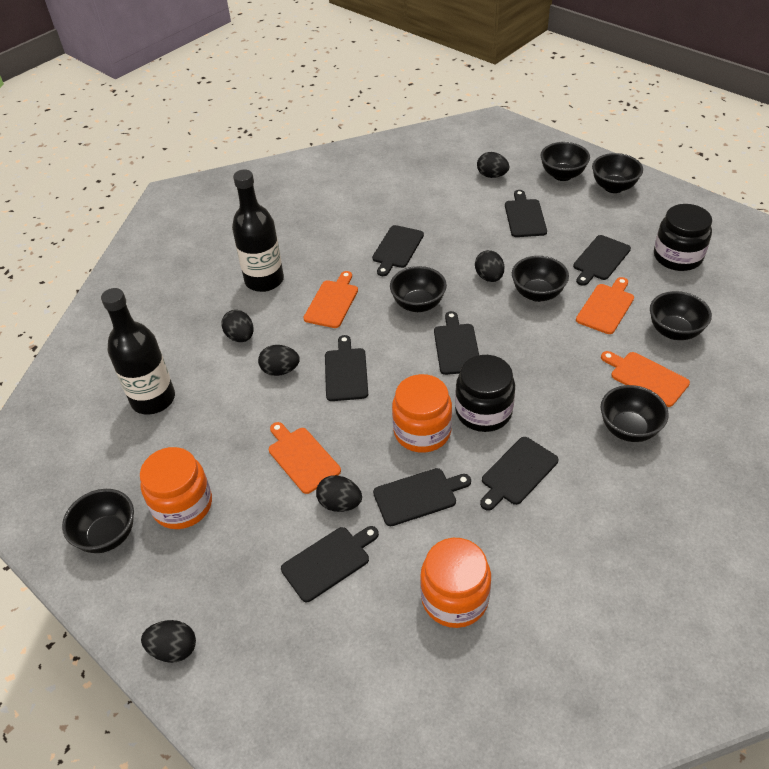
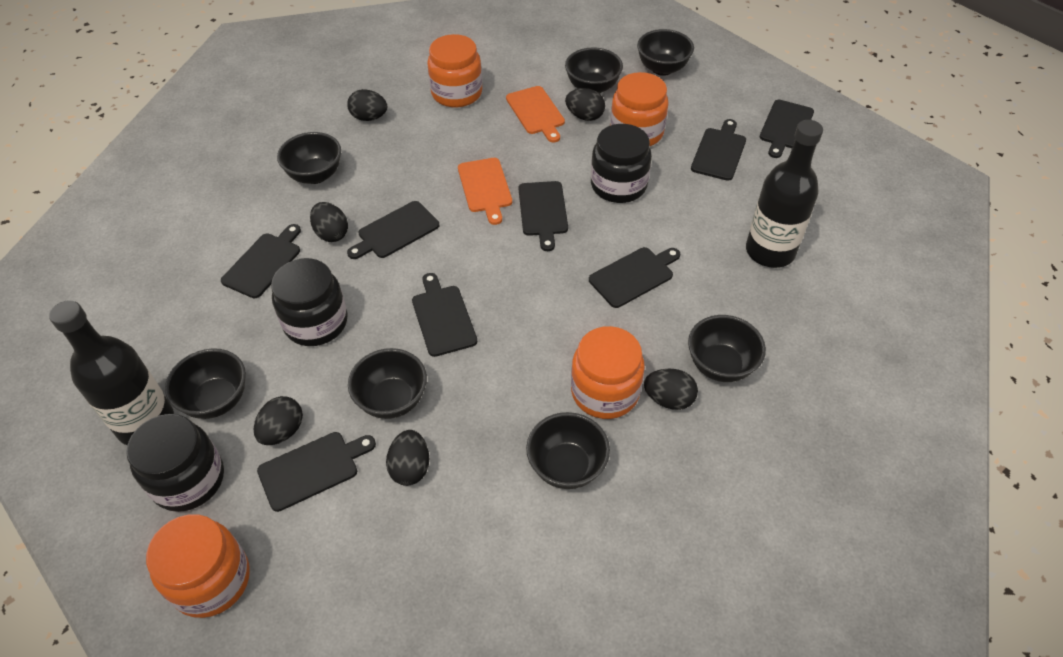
black jar: [455,355,515,432] [654,204,712,271] = 2 -> [126,414,224,512] [271,258,348,346] [591,124,652,203] = 3
orange cutting board: [269,422,341,494] [303,271,358,328] [576,277,634,334] [601,351,690,407] = 4 -> [458,158,512,225] [506,86,565,143] = 2
orange jar: [140,447,212,529] [392,374,452,453] [420,538,491,628] = 3 -> [146,514,250,618] [427,34,482,107] [571,326,645,419] [610,72,669,146] = 4

